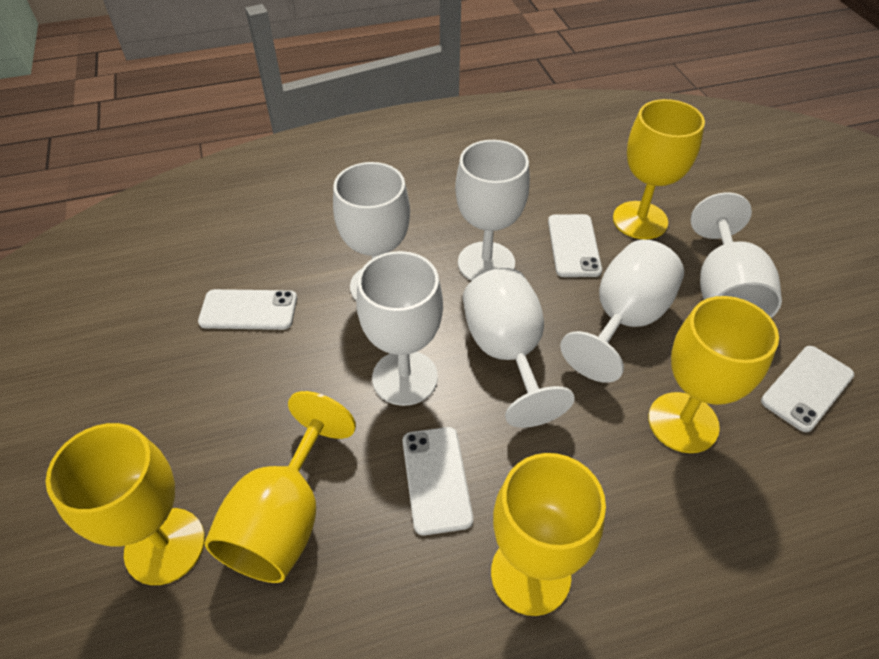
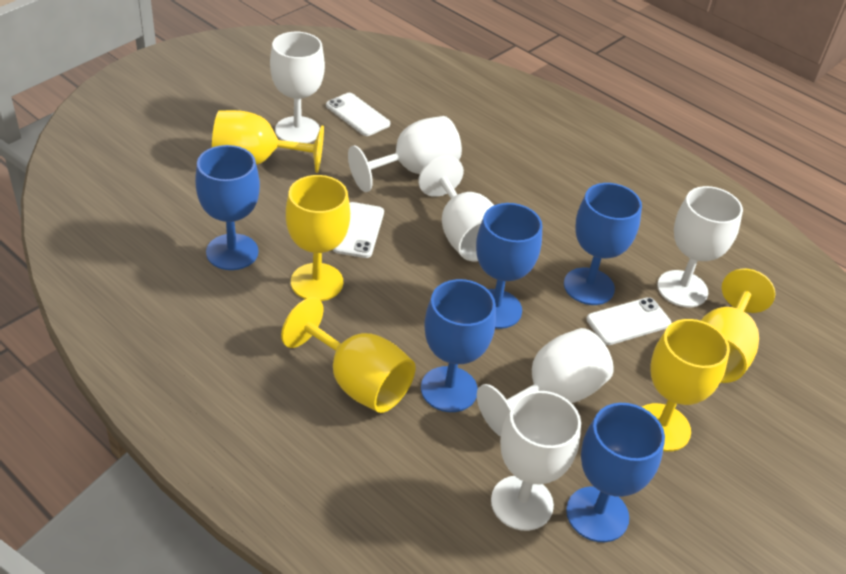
blue goblet: none = 0 -> [195,145,260,270] [421,279,496,412] [476,203,542,329] [564,183,642,305] [566,403,665,542] = 5
white phone: [198,289,297,330] [402,427,473,535] [548,214,602,277] [761,346,854,432] = 4 -> [326,93,390,136] [333,202,384,258] [586,297,671,345] = 3

